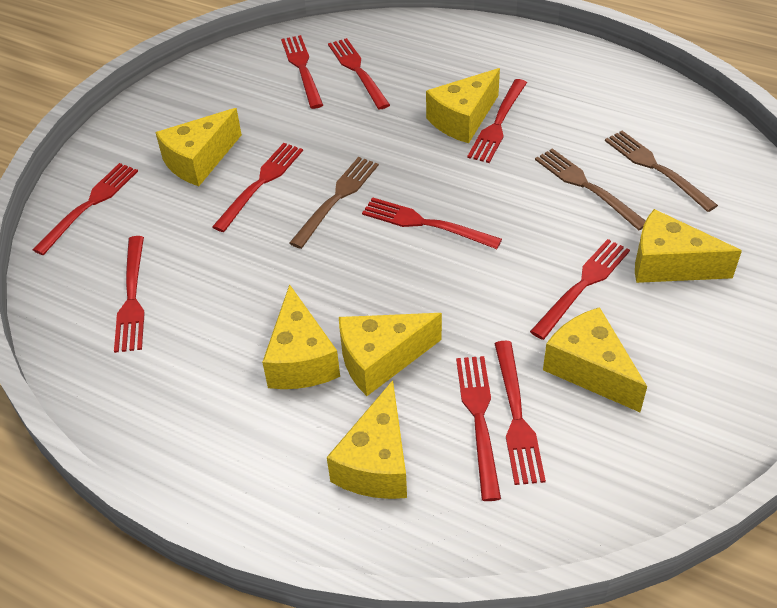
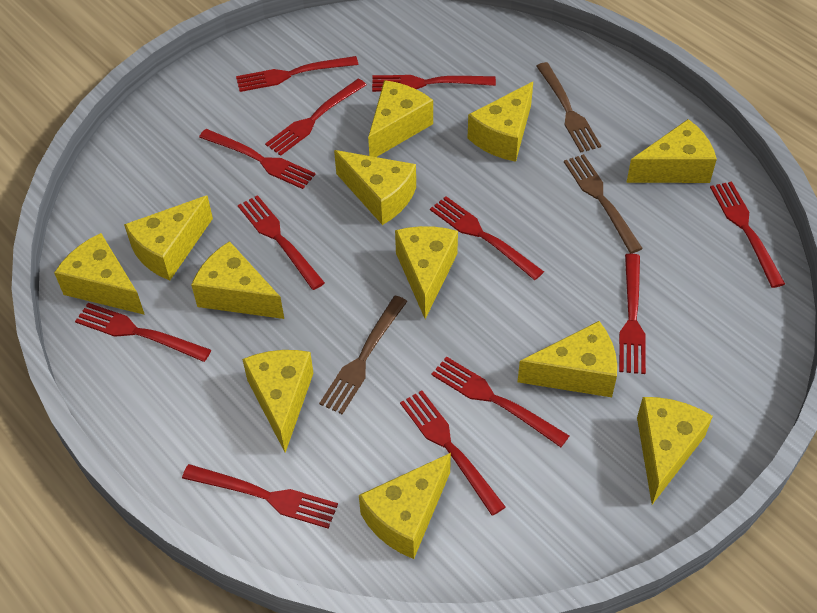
red fork: [33,163,138,255] [114,236,145,353] [212,143,303,232] [281,35,323,109] [328,38,390,109] [362,197,502,249] [456,356,501,501] [467,79,527,163] [494,341,546,485] [530,239,630,340] = 10 -> [75,303,211,362] [182,464,338,528] [199,129,316,189] [236,56,358,92] [238,195,325,290] [265,79,366,156] [372,75,496,92] [400,390,506,516] [430,196,544,280] [431,356,569,447] [619,253,646,374] [710,181,785,288] = 12
yellow cheese: [155,108,242,186] [262,284,340,389] [327,380,407,499] [339,313,442,396] [426,68,500,143] [543,307,647,412] [635,209,742,283] = 7 -> [54,233,145,315] [124,195,213,280] [191,241,284,319] [242,350,313,453] [334,150,416,225] [359,453,451,559] [368,80,433,157] [395,226,458,319] [468,82,533,162] [518,321,617,397] [626,119,717,183] [637,397,713,505] = 12

